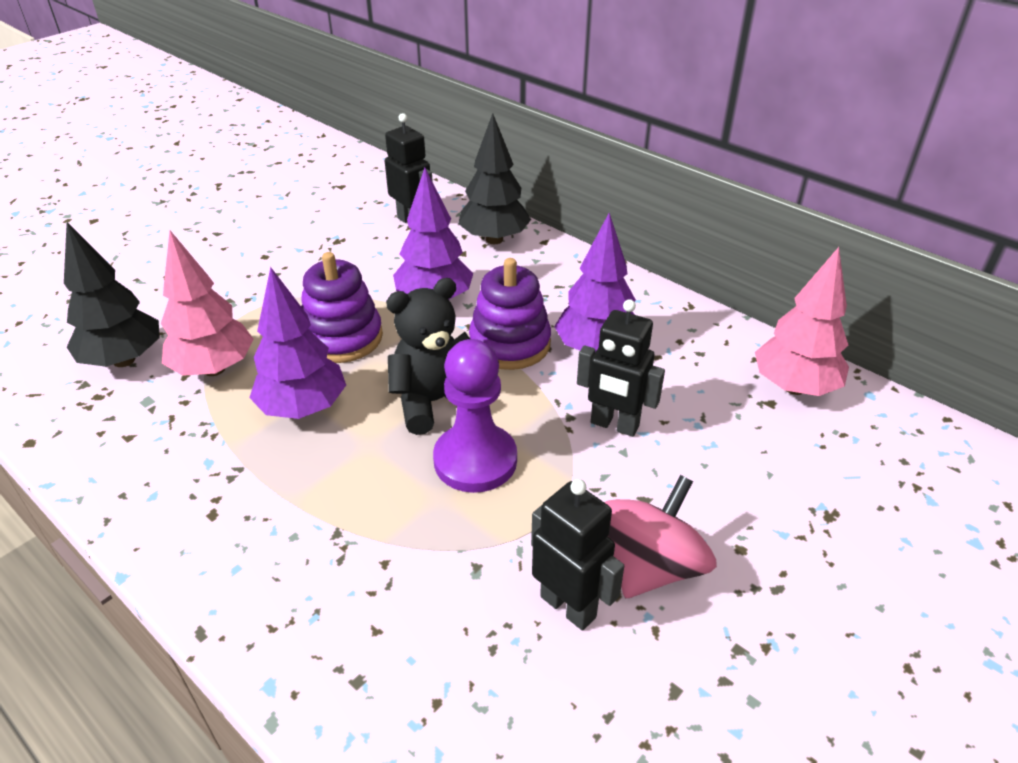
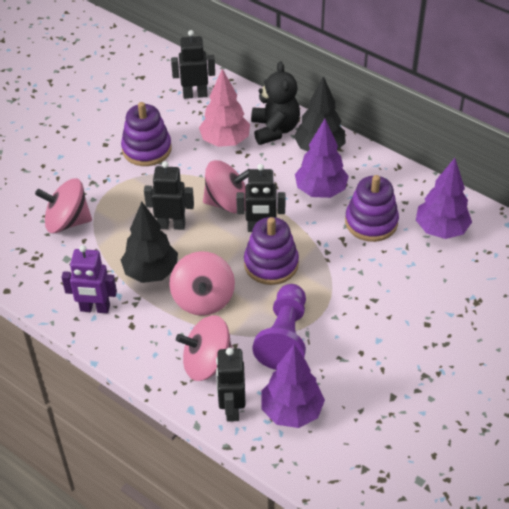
black robot: [385,113,433,223] [531,479,624,630] [577,299,665,437] = 3 -> [144,161,194,230] [171,30,215,99] [216,348,246,422] [236,164,286,232] = 4
pink spinning top: [604,475,717,598] = 1 -> [35,178,92,233] [170,251,235,316] [176,315,233,381] [203,160,250,214] = 4
pink tree: [161,231,253,376] [755,247,849,396] = 2 -> [199,69,250,147] = 1
purple robot: none = 0 -> [61,245,117,313] = 1
purple stacking toy: [301,252,383,363] [469,258,551,370] = 2 -> [121,102,172,166] [244,217,299,285] [345,175,399,242] = 3

